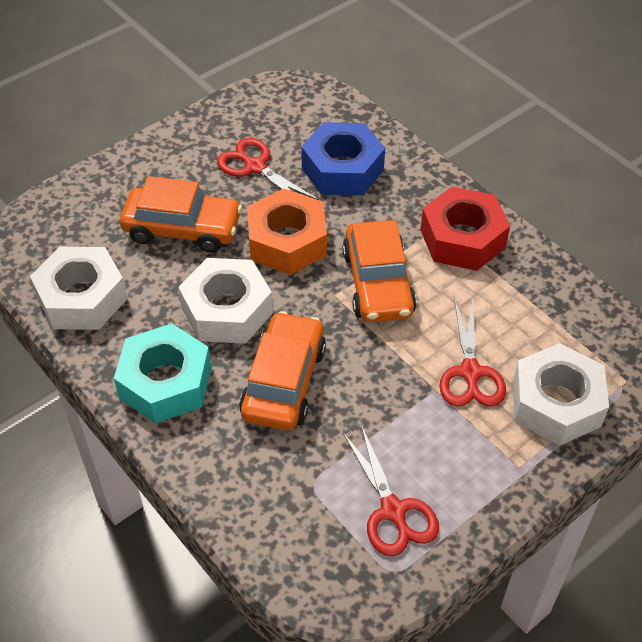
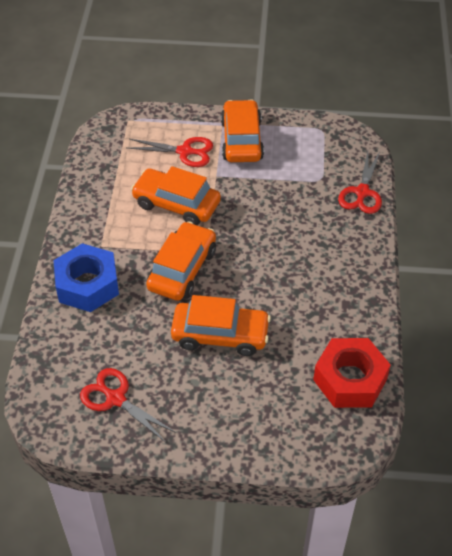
orange car: [120,176,242,253] [239,311,326,430] [342,220,417,322] = 3 -> [131,166,221,225] [146,221,216,301] [171,295,271,356] [221,99,264,162] = 4
orange nut: [247,189,327,275] = 1 -> none = 0
turquoise nut: [114,324,211,423] = 1 -> none = 0
white nut: [30,247,128,330] [178,258,273,344] [513,343,609,446] = 3 -> none = 0

